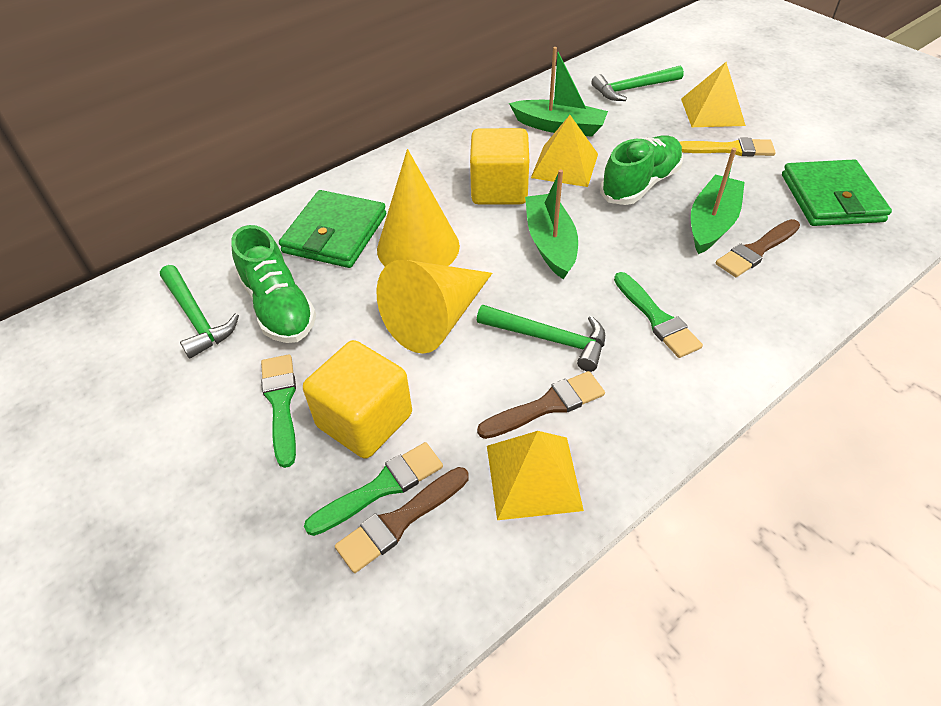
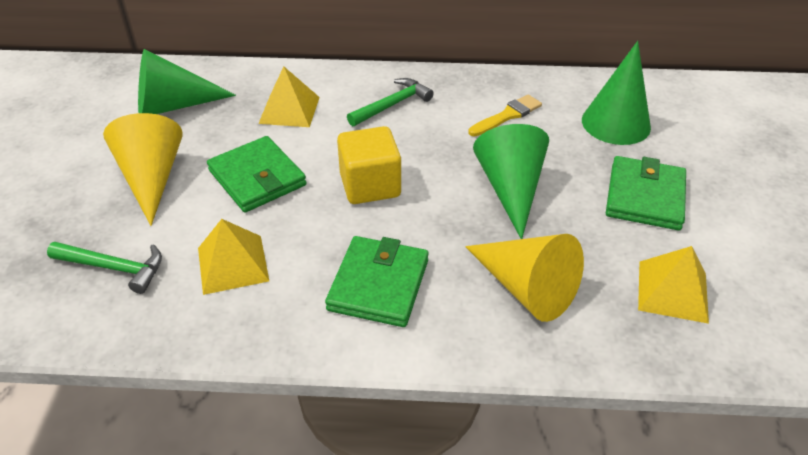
brown brush: [335,467,469,573] [477,371,605,439] [716,219,800,277] = 3 -> none = 0
green boat: [509,47,608,137] [525,170,578,279] [691,148,745,254] = 3 -> none = 0
green brush: [261,354,296,468] [304,442,443,536] [614,272,703,358] = 3 -> none = 0
green cone: none = 0 -> [138,49,236,114] [473,124,549,239] [582,41,651,145] = 3
green hammer: [160,265,239,359] [477,305,605,372] [591,66,684,101] = 3 -> [47,242,162,294] [347,78,434,126] = 2
green shoe: [231,225,316,343] [600,136,683,205] = 2 -> none = 0
green wallet: [279,190,386,268] [782,159,892,226] = 2 -> [207,136,307,213] [325,236,429,327] [606,156,686,230] = 3
yellow cube: [303,340,412,459] [470,128,529,204] = 2 -> [337,126,401,204] = 1

